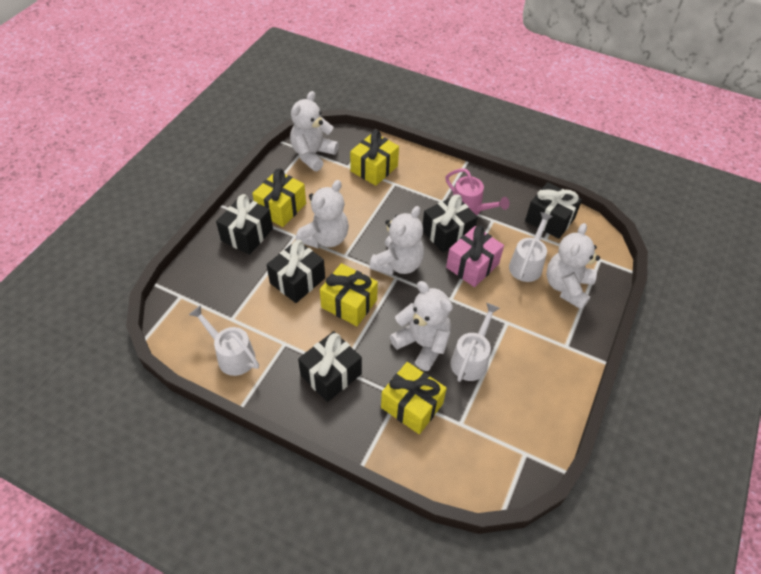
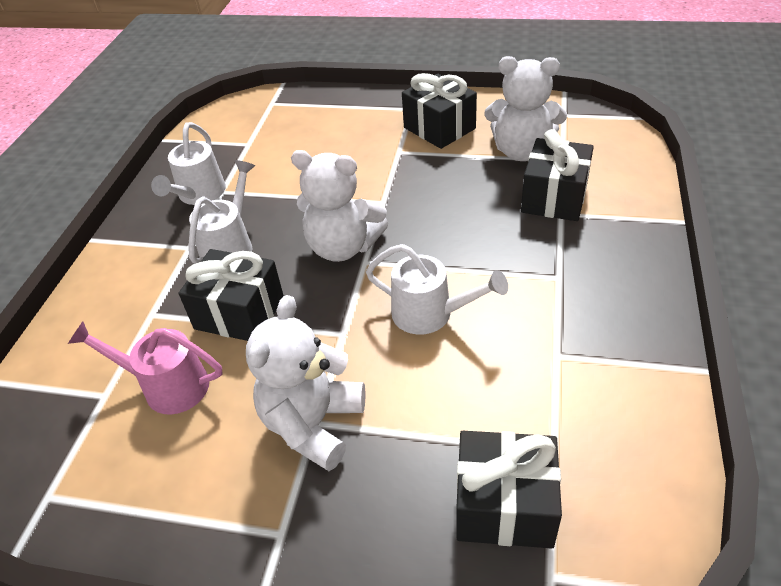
black gift: [216,194,273,255] [266,240,325,303] [298,331,362,402] [423,194,478,252] [525,182,582,239] = 5 -> [179,249,284,341] [402,73,477,149] [456,431,562,549] [521,129,594,221] = 4
pink gift: [446,226,504,287] = 1 -> none = 0
white teddy bear: [290,91,339,171] [296,180,349,248] [369,206,424,275] [390,281,453,371] [546,223,600,310] = 5 -> [246,295,365,471] [291,150,388,262] [484,56,567,161] = 3
yellow gift: [252,168,306,227] [320,263,378,326] [350,130,399,186] [381,362,447,434] = 4 -> none = 0

